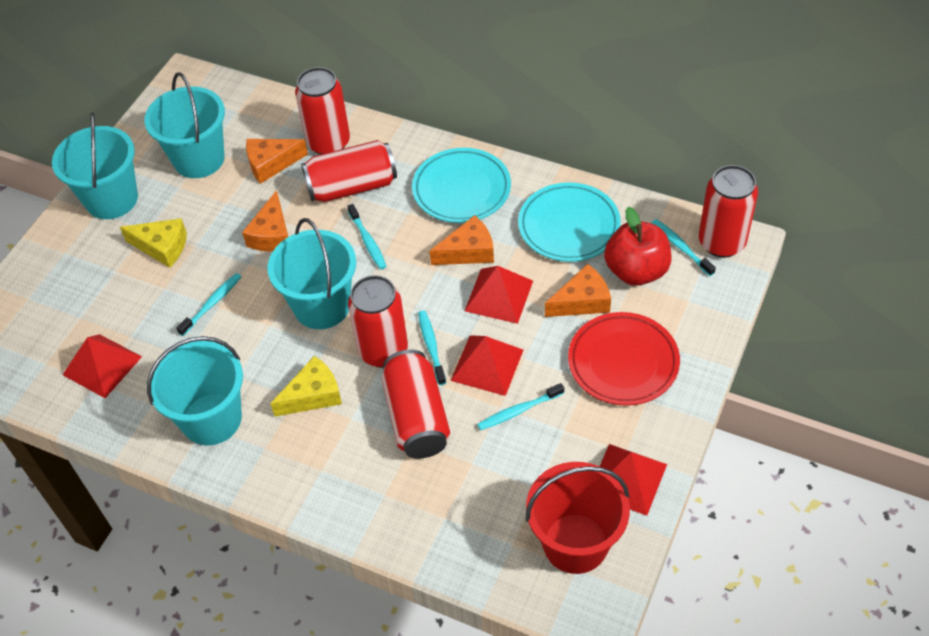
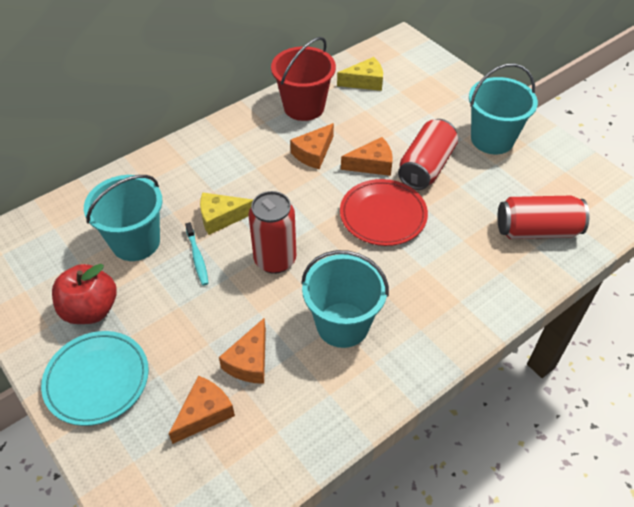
red can: [295,67,350,155] [301,140,397,202] [348,275,408,368] [382,350,450,459] [699,165,758,258] = 5 -> [248,191,296,274] [398,119,458,190] [497,196,589,239] = 3
red pyramid: [63,334,142,398] [451,335,523,396] [465,266,533,324] [600,444,667,516] = 4 -> none = 0
turquoise bucket: [52,112,138,219] [145,72,225,178] [147,336,243,446] [267,218,356,329] = 4 -> [84,175,162,261] [301,250,389,348] [469,63,538,154] = 3
turquoise plate: [412,148,511,223] [518,182,621,262] = 2 -> [41,331,149,426] = 1
turquoise toothbrush: [176,273,241,336] [347,204,387,269] [418,310,446,385] [477,383,564,430] [652,219,716,276] = 5 -> [185,222,209,286] = 1

